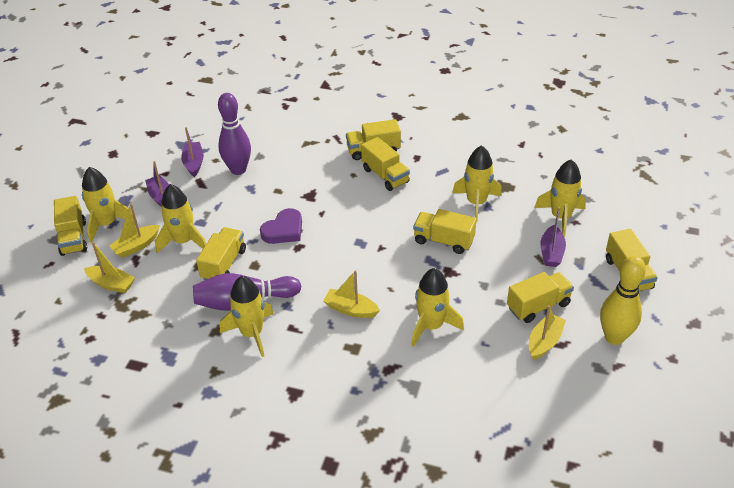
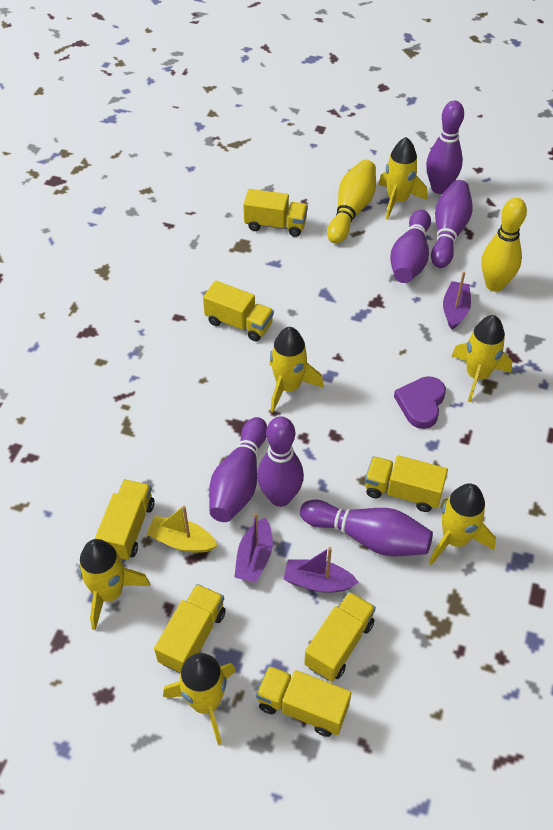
purple bowling pin: [193,273,301,311] [218,93,251,175] = 2 -> [209,417,267,522] [257,416,304,507] [300,499,433,557] [390,210,431,283] [426,101,464,194] [431,180,473,268] = 6
yellow boat: [84,242,135,293] [109,203,160,258] [323,270,380,318] [529,305,566,360] = 4 -> [146,505,217,553] = 1
yellow bowling pin: [600,256,646,345] = 1 -> [327,160,376,244] [481,198,527,292] = 2

